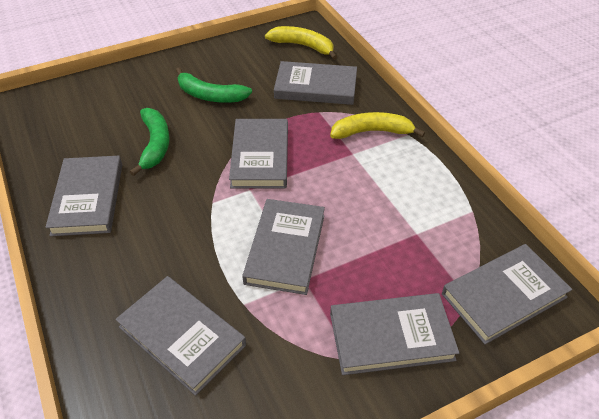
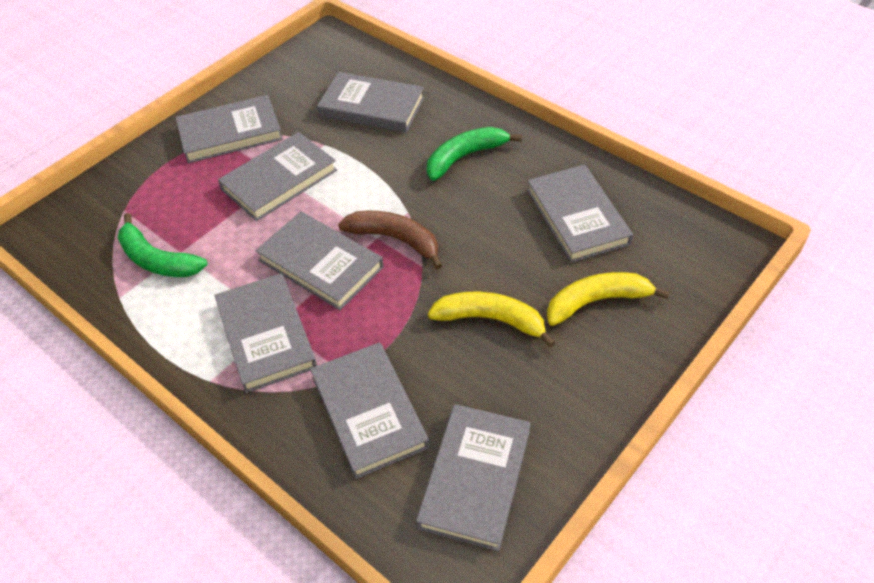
brown banana: none = 0 -> [338,211,442,270] = 1
grey book: [46,156,122,236] [115,276,246,396] [229,119,288,188] [242,199,325,295] [274,61,357,105] [330,293,459,375] [442,244,572,344] = 7 -> [175,95,283,163] [214,273,317,393] [218,132,337,221] [256,211,384,310] [310,342,429,479] [317,72,425,133] [416,404,531,552] [527,164,633,263] = 8

